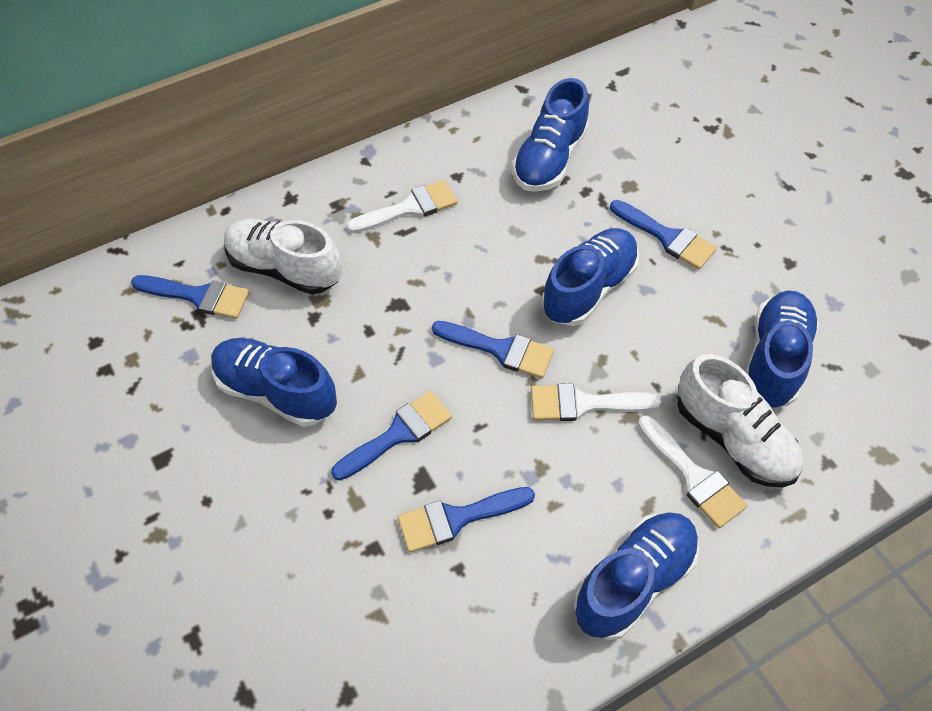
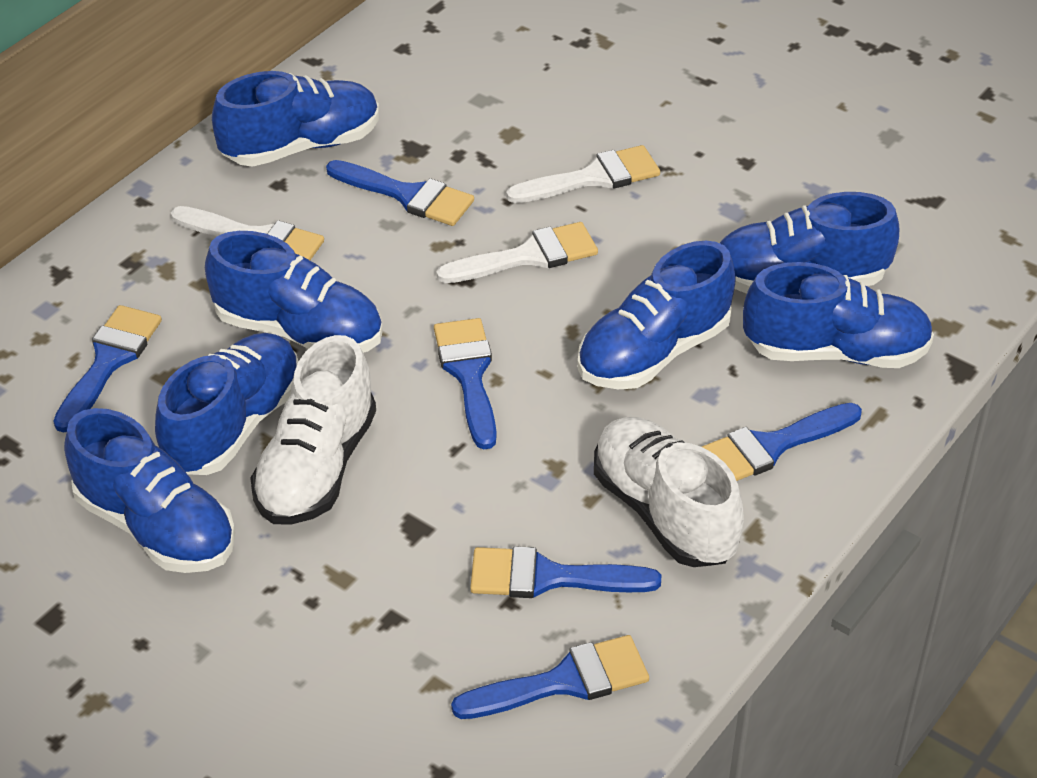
blue brush: [131,275,249,319] [331,391,452,481] [398,487,535,552] [432,321,554,378] [610,200,717,270] = 5 -> [53,305,162,433] [326,160,474,226] [434,318,497,449] [451,635,649,719] [470,546,661,598] [701,403,862,481] = 6
blue shoe: [211,338,337,427] [512,78,589,192] [542,228,639,326] [574,512,699,640] [745,291,819,408] = 5 -> [64,408,235,573] [155,333,299,475] [205,231,383,353] [212,71,379,167] [577,241,736,389] [720,192,899,294] [743,262,934,368] = 7

